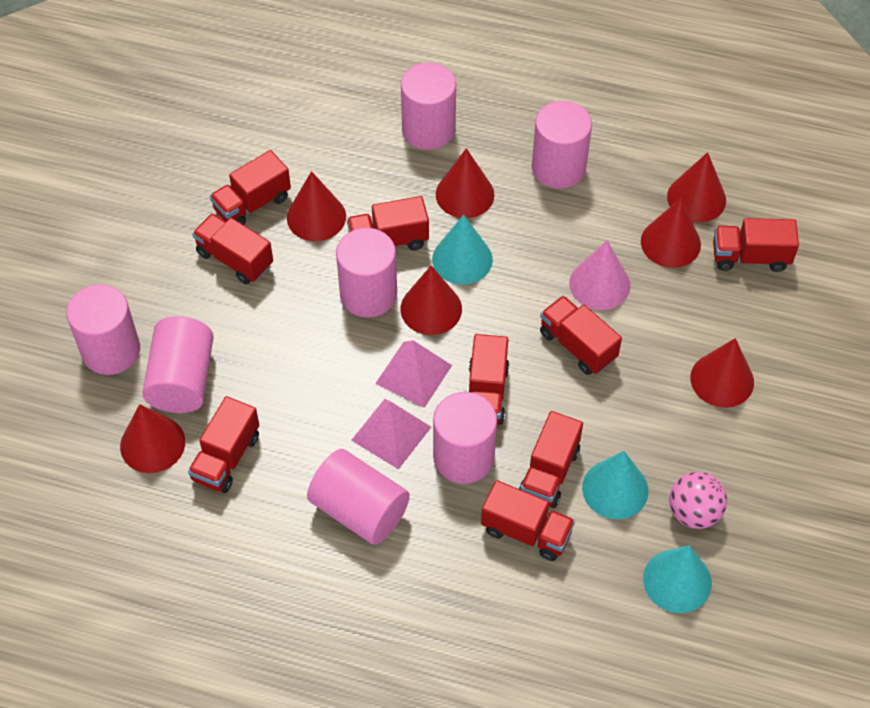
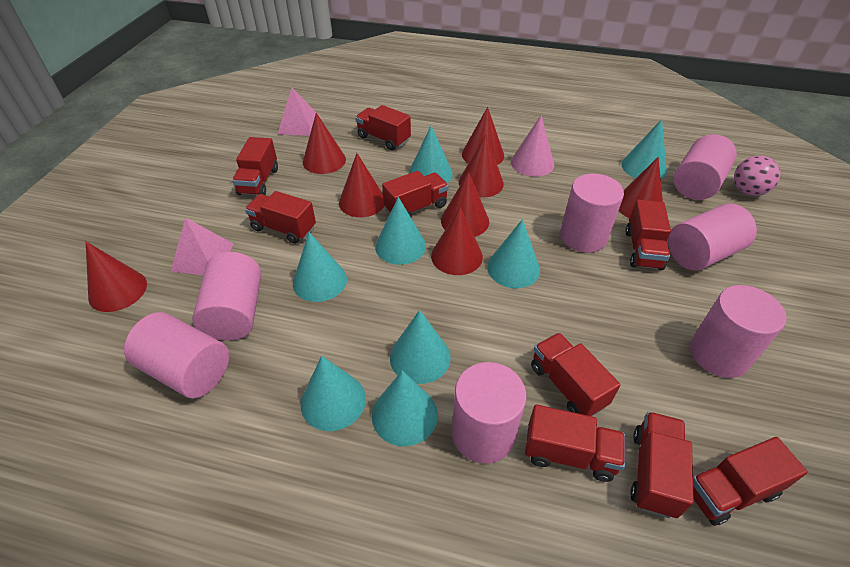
red cone: [120,404,185,473] [287,171,346,241] [400,265,462,335] [436,148,495,218] [641,198,701,268] [667,152,726,222] [690,338,754,408] = 7 -> [86,242,147,312] [303,113,346,174] [339,153,385,217] [431,207,483,275] [441,172,489,237] [459,135,504,197] [462,107,504,165] [619,157,663,218] = 8
turquoise cone: [432,215,493,285] [582,451,648,519] [643,546,712,613] = 3 -> [293,232,347,302] [301,356,366,431] [372,370,438,446] [375,197,426,265] [390,310,451,384] [409,126,453,183] [487,219,540,288] [621,119,667,179] = 8

